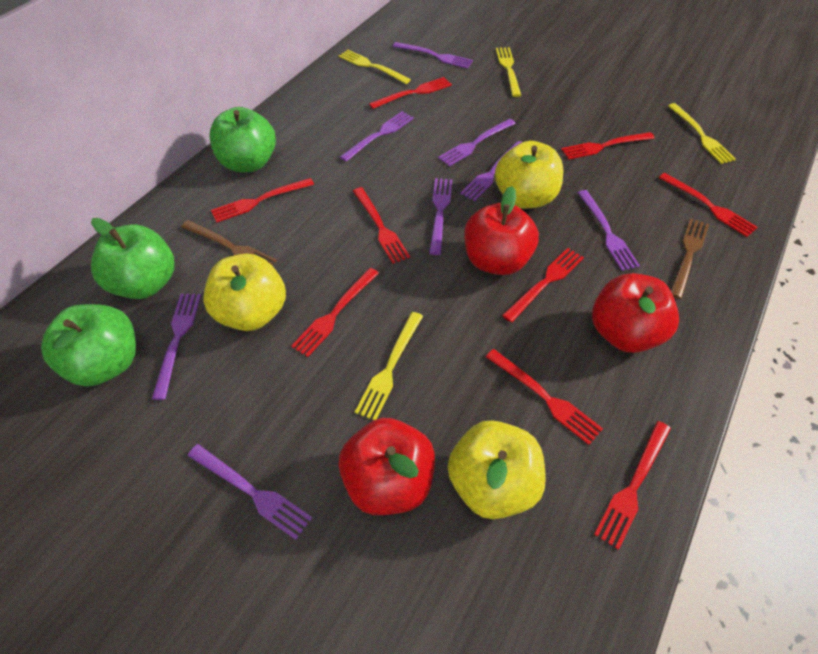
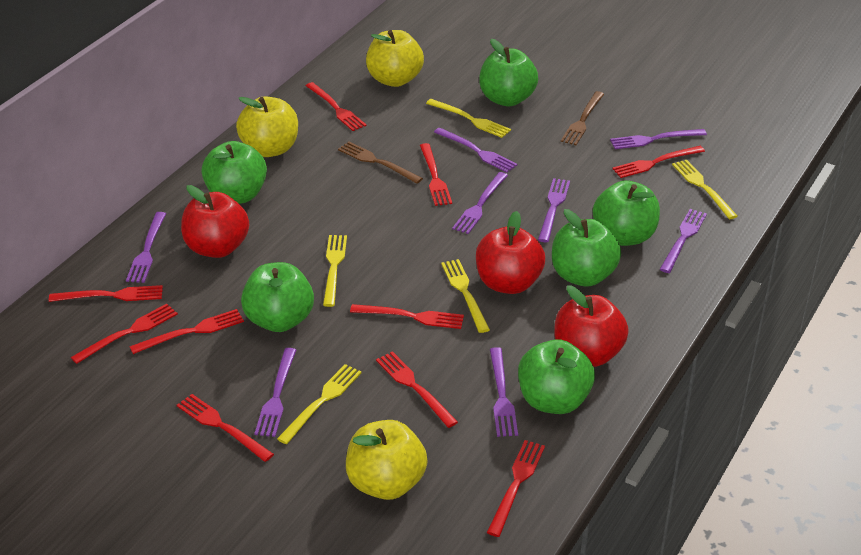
green apple: [41,304,136,387] [91,218,175,299] [210,107,276,172] = 3 -> [201,141,267,204] [241,262,314,332] [479,39,538,106] [518,339,595,414] [552,209,621,286] [593,180,660,246] = 6
red fork: [211,178,314,222] [291,268,379,357] [353,187,410,264] [369,77,452,109] [486,349,603,445] [502,248,584,322] [561,132,655,160] [594,421,671,550] [659,173,758,237] = 9 -> [49,285,163,302] [71,304,178,364] [129,309,244,354] [177,394,274,462] [306,82,367,131] [350,304,464,329] [376,351,458,428] [420,143,452,206] [487,440,545,537] [612,146,705,178] = 10
yellow fork: [339,50,411,84] [355,312,423,420] [496,47,521,97] [668,103,736,164] = 4 -> [277,364,362,444] [323,235,347,307] [426,99,511,138] [441,259,490,333] [672,160,738,219] = 5

